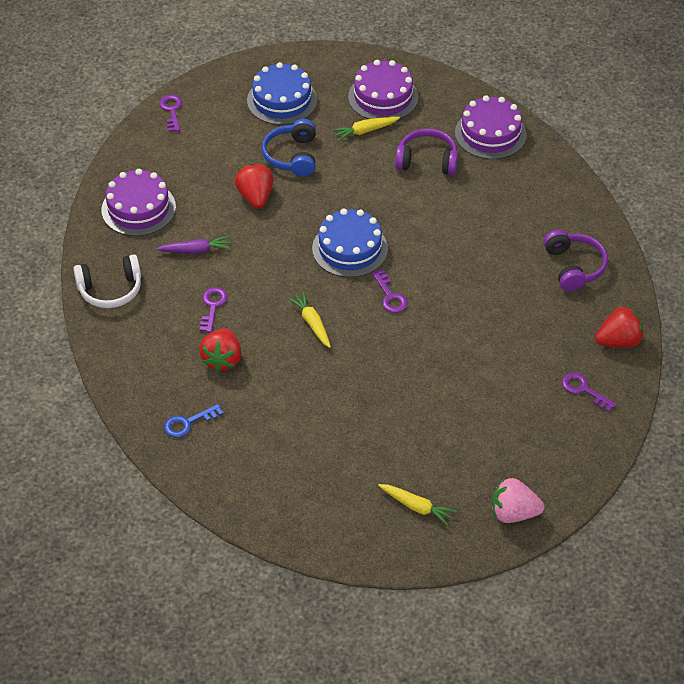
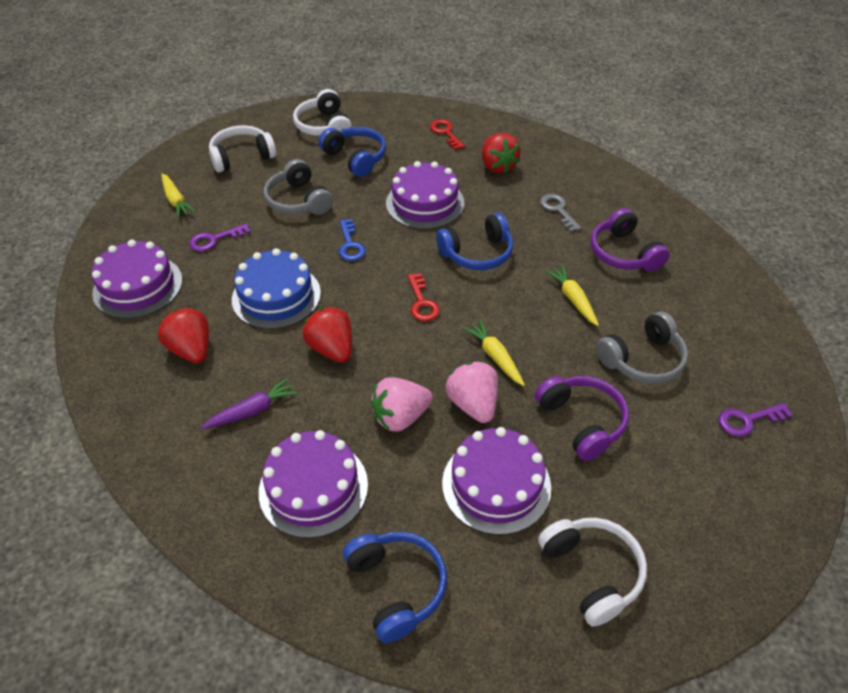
blue cake: [247,62,317,125] [312,209,388,277] = 2 -> [232,248,321,329] = 1
blue headphones: [262,119,316,177] = 1 -> [319,127,386,177] [343,531,447,643] [436,213,513,270] = 3
grey headphones: none = 0 -> [264,159,333,215] [596,312,688,384] = 2
grey key: none = 0 -> [540,194,582,232] = 1
pink strawberry: [492,478,544,523] = 1 -> [371,377,433,432] [446,362,498,423] = 2
purple cake: [101,169,176,236] [348,60,418,119] [455,95,527,159] = 3 -> [92,240,182,319] [259,430,368,538] [386,161,464,229] [442,427,551,535] = 4
purple key: [159,94,182,132] [200,287,228,333] [372,269,408,313] [562,372,617,412] = 4 -> [189,223,251,252] [719,403,793,437] = 2
red key: none = 0 -> [408,273,440,322] [430,119,465,150] = 2
white headphones: [73,254,141,308] = 1 -> [209,125,276,173] [293,89,352,136] [538,518,647,627] = 3

